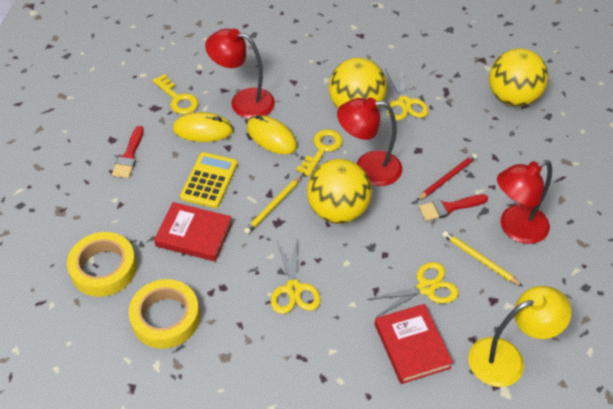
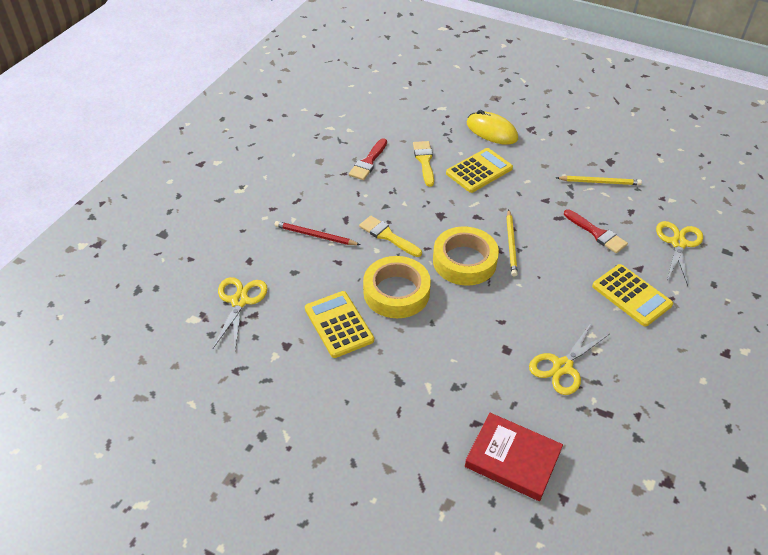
red book: [154,202,232,261] [375,304,453,384] = 2 -> [465,413,563,501] = 1
red lamp: [205,29,275,119] [337,97,402,186] [497,160,552,244] = 3 -> none = 0
yellow ball: [307,159,372,224] [329,58,387,108] [489,49,548,107] = 3 -> none = 0
yellow brush: none = 0 -> [359,216,422,257] [413,141,434,187] = 2
yellow calculator: [180,152,238,208] = 1 -> [305,291,374,358] [446,148,513,193] [592,264,673,327] = 3
yellow key: [153,74,198,114] [296,129,343,177] = 2 -> none = 0
yellow lamp: [468,286,572,387] = 1 -> none = 0
yellow mouse: [173,112,233,142] [247,115,297,154] = 2 -> [467,110,518,145] = 1

